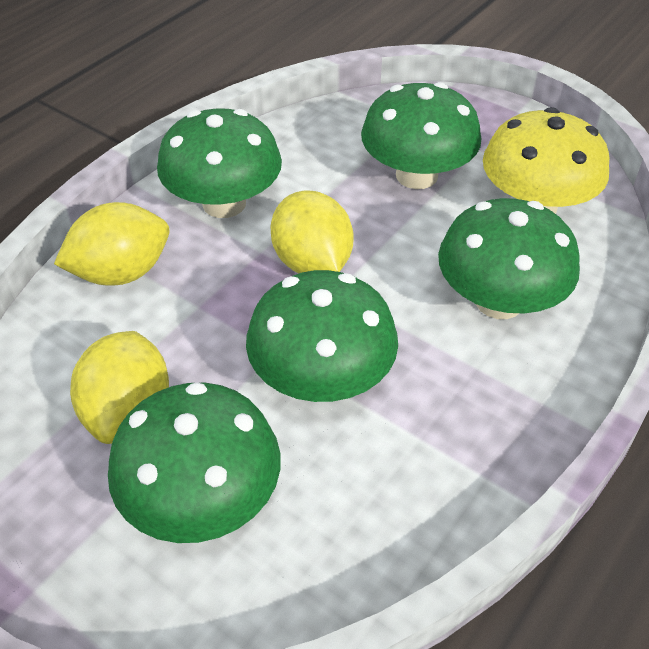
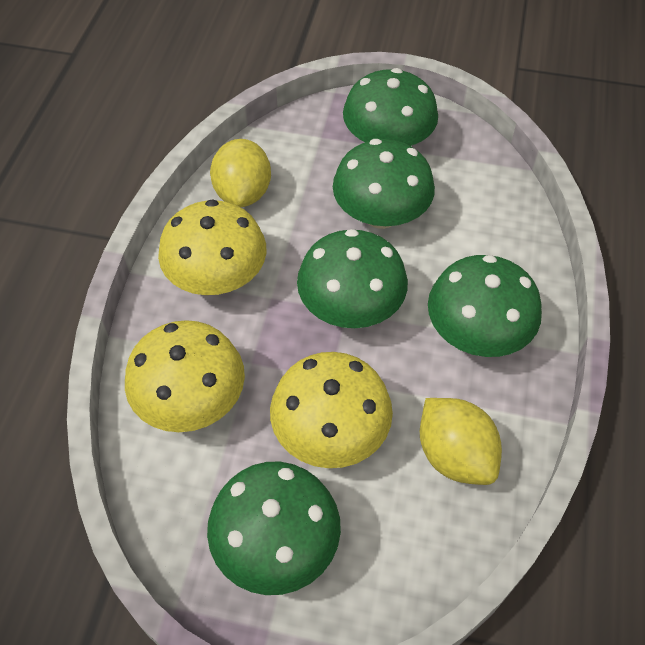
yellow lemon: [54,202,169,286] [70,331,169,444] [270,190,353,274] = 3 -> [210,139,271,207] [420,398,502,485] = 2
yellow mushroom: [483,107,609,214] = 1 -> [125,320,245,432] [158,199,266,295] [270,352,393,468] = 3

